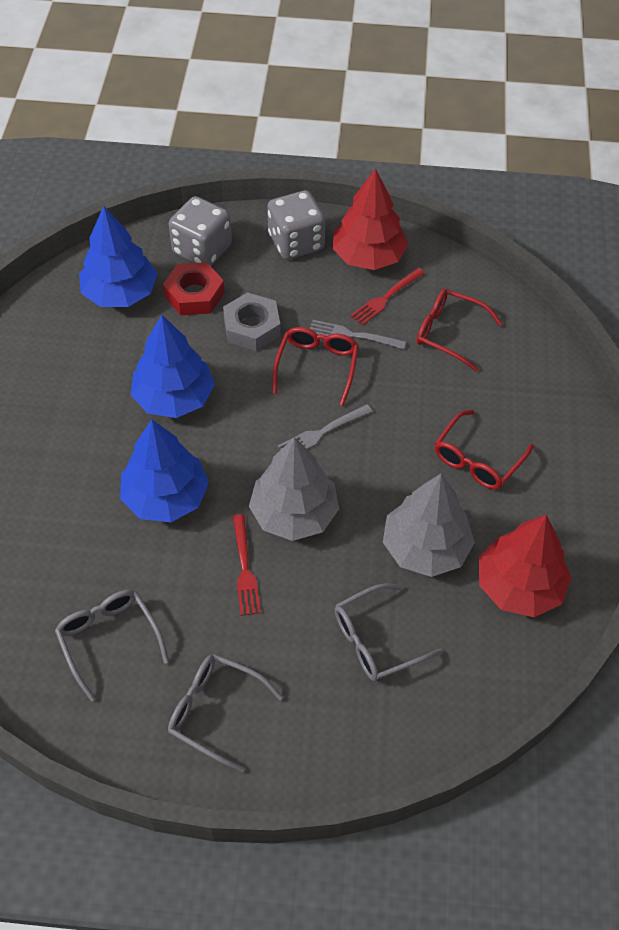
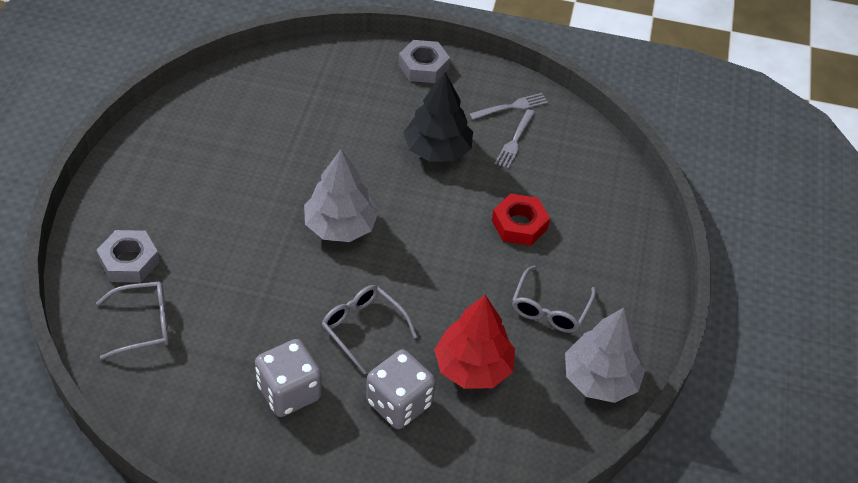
black tree: none = 0 -> [403,72,473,162] = 1
blue tree: [79,206,157,307] [120,419,209,522] [131,315,215,418] = 3 -> none = 0
grey nut: [223,292,281,351] = 1 -> [97,230,160,283] [398,40,450,83] = 2
red fork: [233,514,261,616] [350,268,424,326] = 2 -> none = 0
red glasses: [273,327,359,406] [417,289,503,372] [435,410,534,490] = 3 -> none = 0
red tree: [332,168,408,270] [479,515,572,617] = 2 -> [434,295,515,389] = 1

